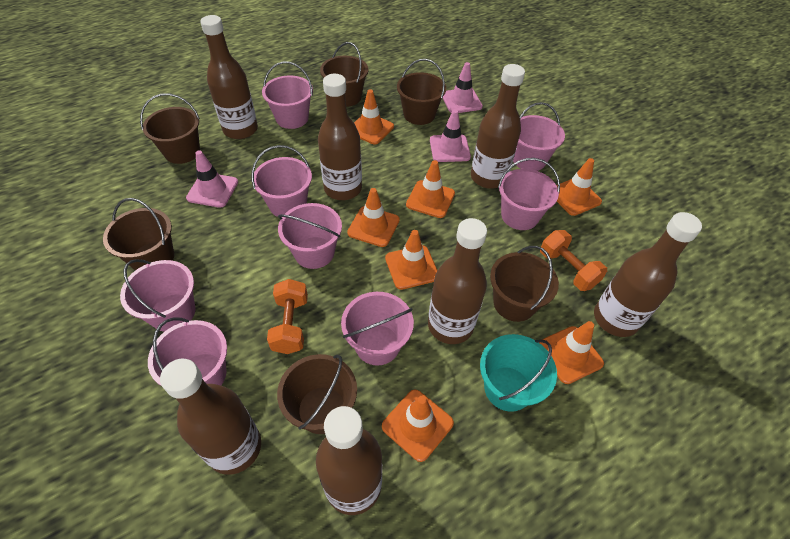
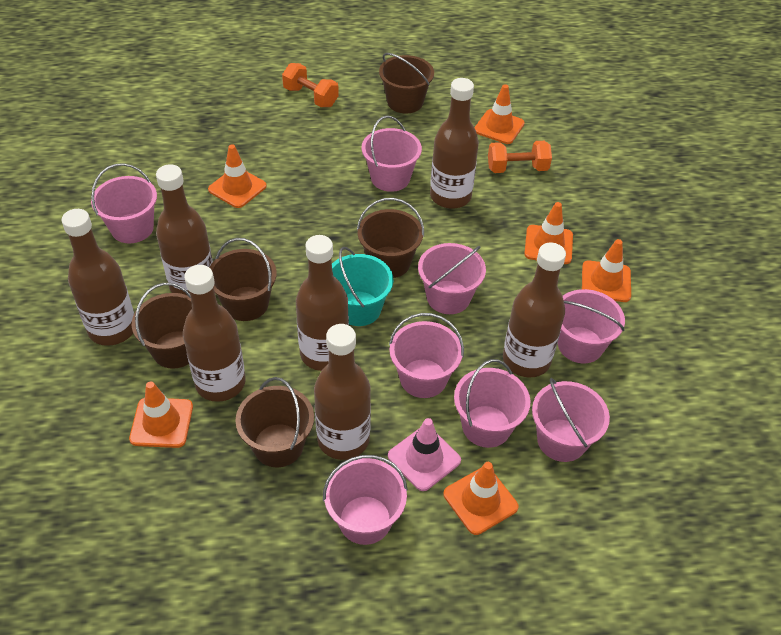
brown bucket: [103,198,174,271] [140,93,200,164] [277,354,357,434] [320,42,368,107] [397,59,446,125] [490,246,559,322] = 6 -> [132,283,192,369] [209,238,277,321] [235,377,314,467] [357,198,424,278] [379,53,434,114] = 5
orange traffic cone: [347,188,400,247] [354,89,394,144] [382,389,454,462] [385,230,438,290] [406,160,455,218] [539,321,604,384] [556,158,602,216] = 7 -> [129,381,193,448] [208,144,267,208] [443,462,519,535] [475,84,525,144] [524,202,573,264] [582,239,631,302] = 6
pink traffic cone: [186,150,238,208] [430,109,471,162] [443,62,483,113] = 3 -> [388,418,461,491] = 1

